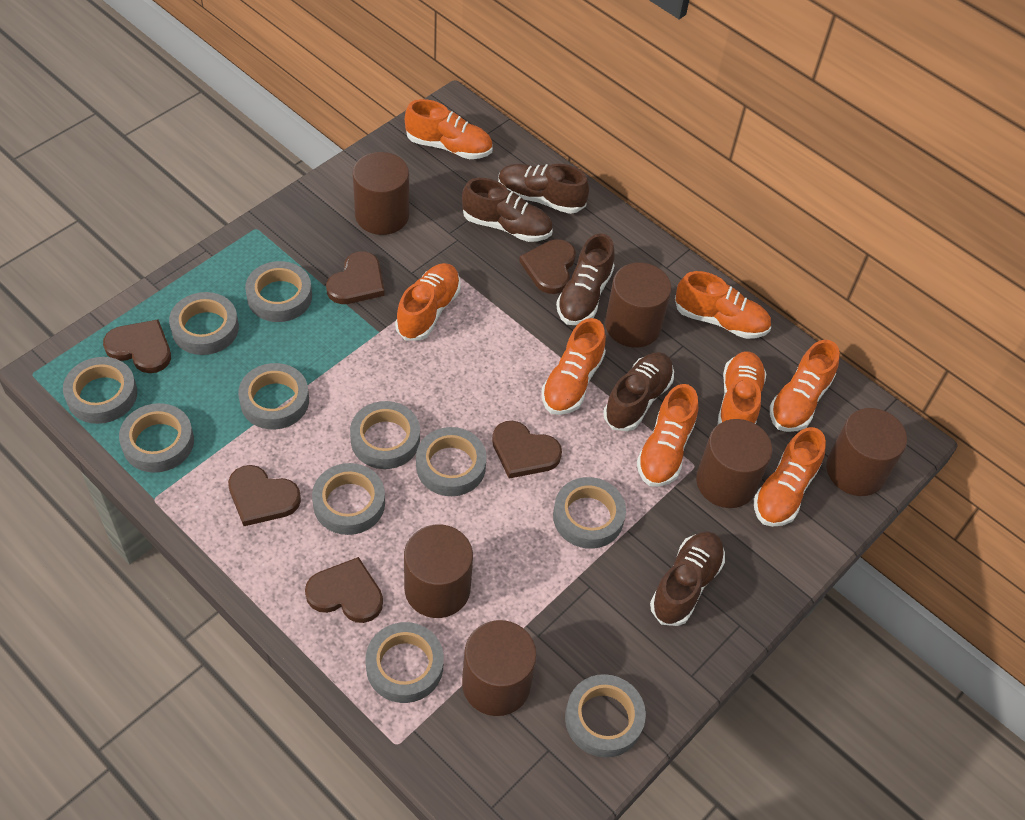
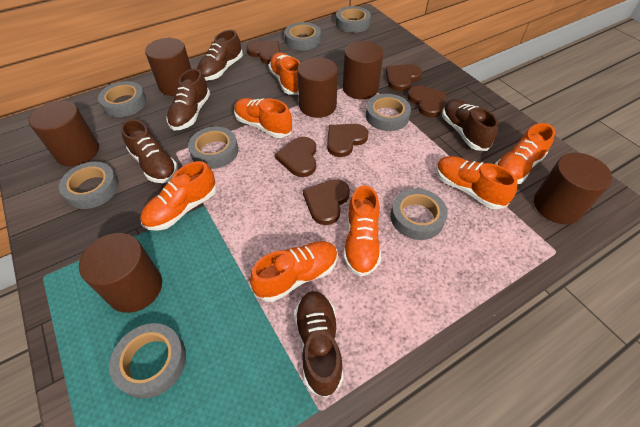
grey tape: [63,357,137,424] [119,403,194,473] [169,292,239,355] [238,363,309,429] [245,261,312,322] [312,463,385,535] [350,401,420,469] [365,622,444,703] [416,427,487,496] [553,477,626,549] [565,674,646,758] = 11 -> [59,162,119,209] [98,81,147,117] [109,323,186,399] [188,127,238,169] [285,22,321,51] [336,6,371,33] [366,94,411,131] [391,188,448,240] = 8
orange shoe: [395,263,461,341] [405,99,492,159] [542,318,606,415] [637,384,698,487] [675,271,771,339] [718,351,766,424] [754,427,826,527] [770,340,840,432] = 8 -> [140,161,217,231] [234,98,293,138] [250,241,338,302] [269,52,300,95] [343,185,381,277] [436,156,518,210] [495,123,555,184] = 7

